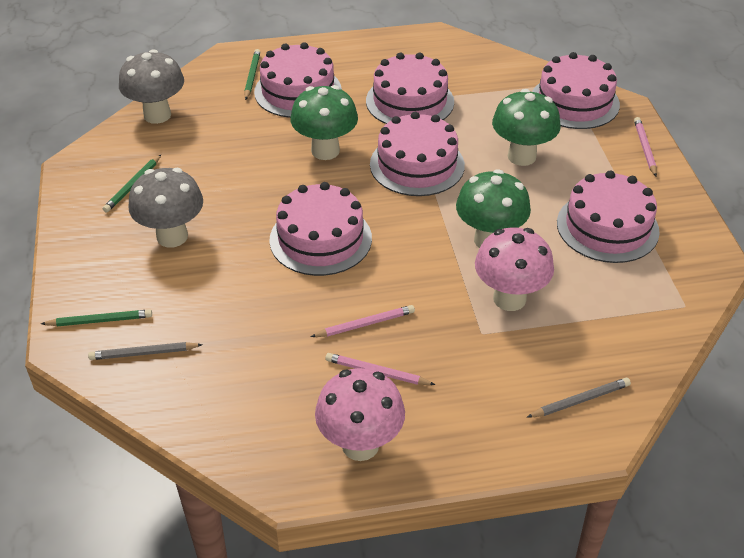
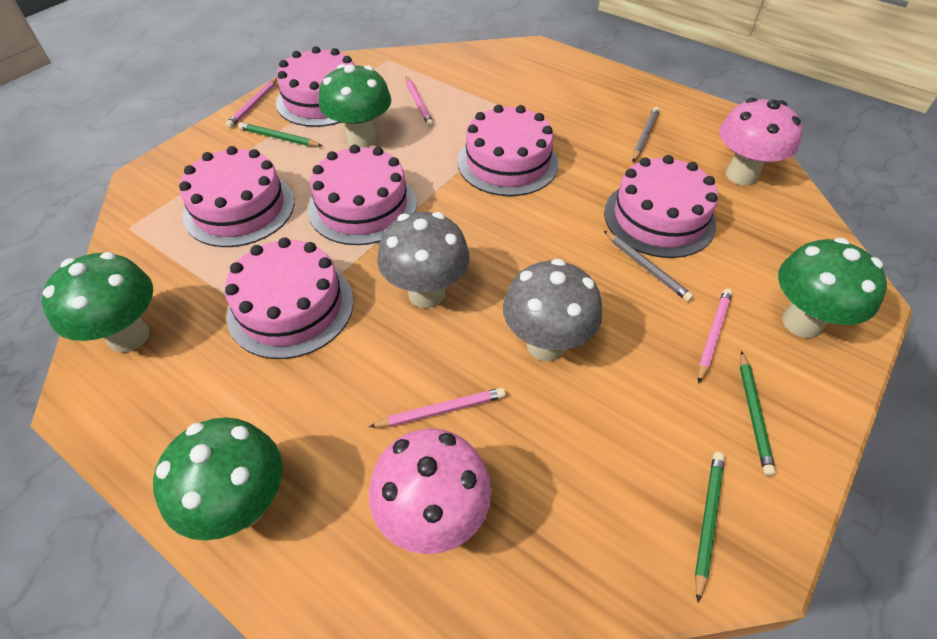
green mushroom: [291,85,358,160] [456,169,531,248] [492,89,561,166] = 3 -> [42,252,153,353] [153,417,283,540] [319,64,391,148] [778,238,887,338] = 4
pink pencil: [310,305,415,337] [325,353,436,385] [634,117,657,177] = 3 -> [226,78,277,128] [369,388,506,428] [406,76,434,127] [698,288,732,384] = 4

